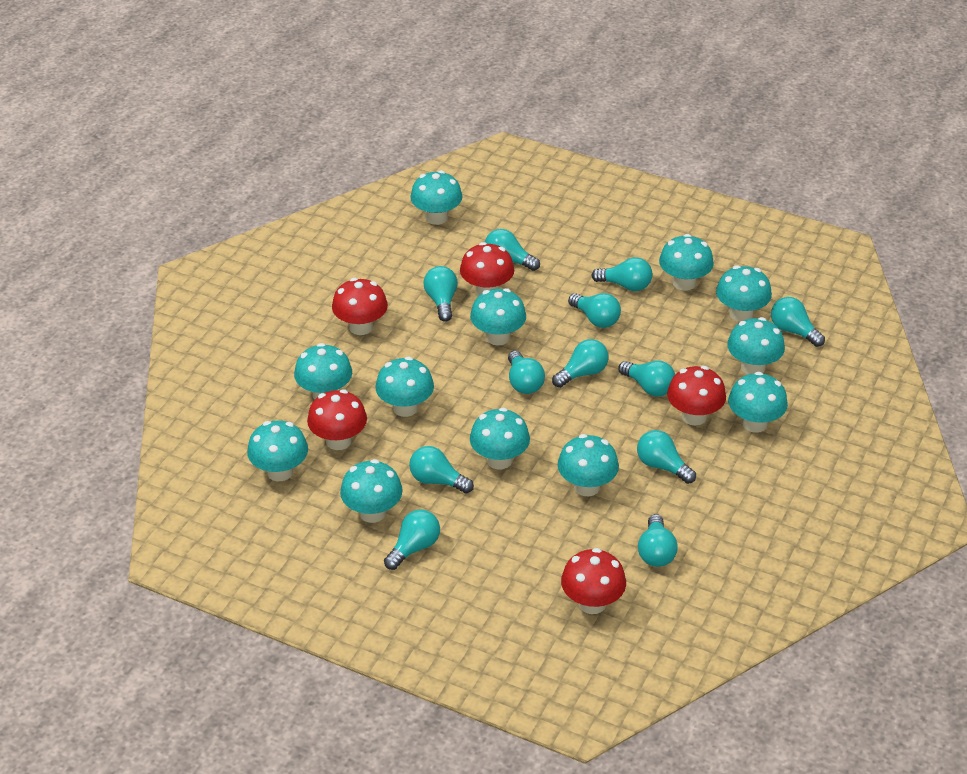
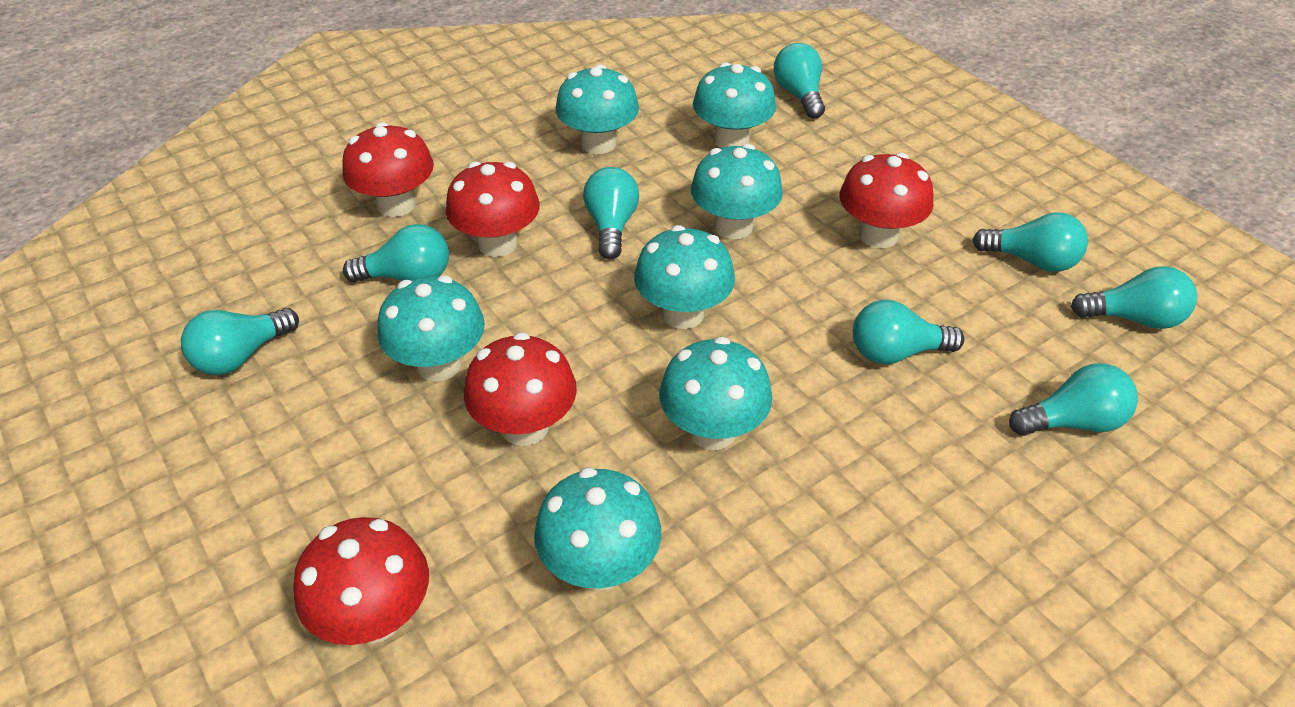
turquoise light bulb: [384,510,440,570] [409,446,474,494] [423,266,458,322] [485,229,540,271] [508,351,545,394] [552,339,608,388] [568,293,621,328] [591,257,652,291] [618,361,675,396] [637,430,696,484] [638,514,678,567] [771,297,825,347] = 12 -> [181,308,299,375] [343,224,449,282] [583,167,639,259] [774,43,825,119] [853,300,964,364] [973,212,1088,272] [1009,363,1138,436] [1071,266,1197,329] = 8
turquoise mushroom: [247,421,308,481] [294,343,352,400] [340,459,403,523] [375,357,434,417] [410,170,463,225] [470,288,526,346] [470,408,530,469] [558,434,619,496] [659,234,714,291] [716,265,772,322] [727,317,785,375] [728,372,788,433] = 12 -> [377,275,485,382] [534,467,661,591] [556,64,639,154] [634,225,735,329] [659,337,772,450] [691,144,783,239] [693,62,776,148] = 7

